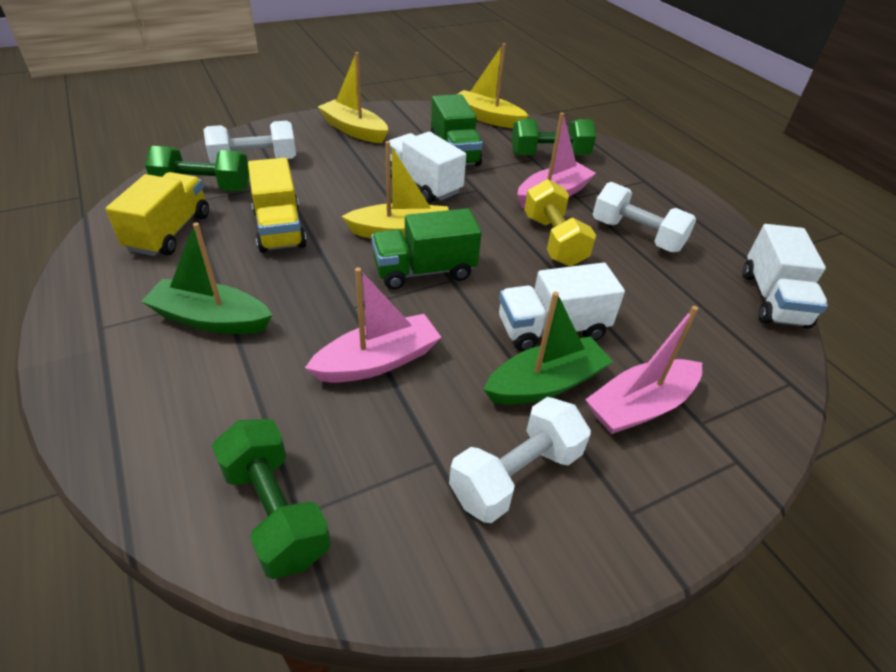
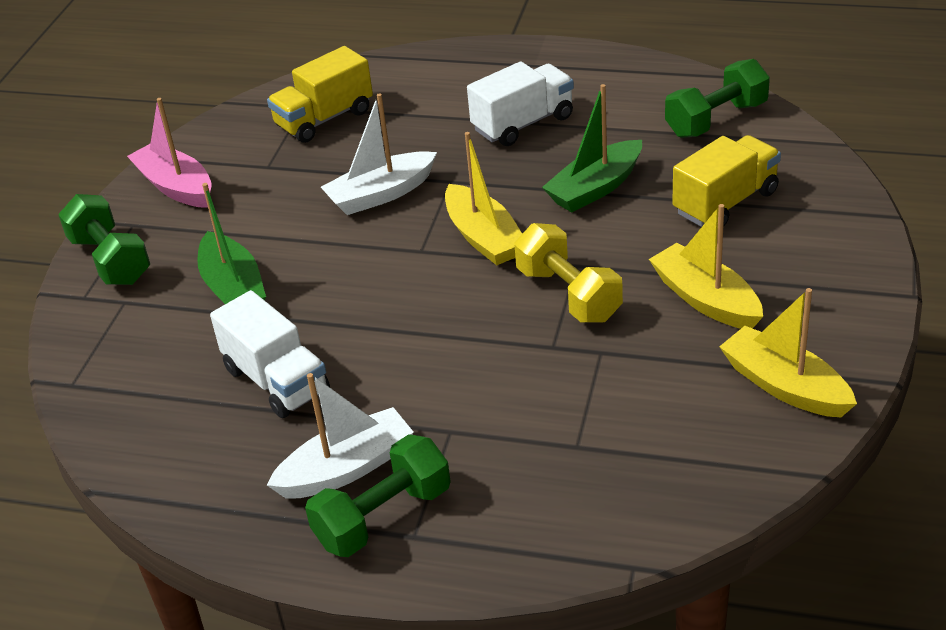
green truck: [371,208,482,290] [430,94,483,166] = 2 -> none = 0
pink boat: [305,267,441,383] [517,112,596,208] [585,306,702,434] = 3 -> [127,98,212,208] = 1
white boat: none = 0 -> [267,373,414,498] [321,93,437,215] = 2
white dumbbell: [204,121,296,163] [449,397,591,523] [593,182,696,252] = 3 -> none = 0
white truck: [389,132,466,203] [499,263,625,352] [743,224,828,329] = 3 -> [210,290,330,418] [467,61,574,146] = 2

